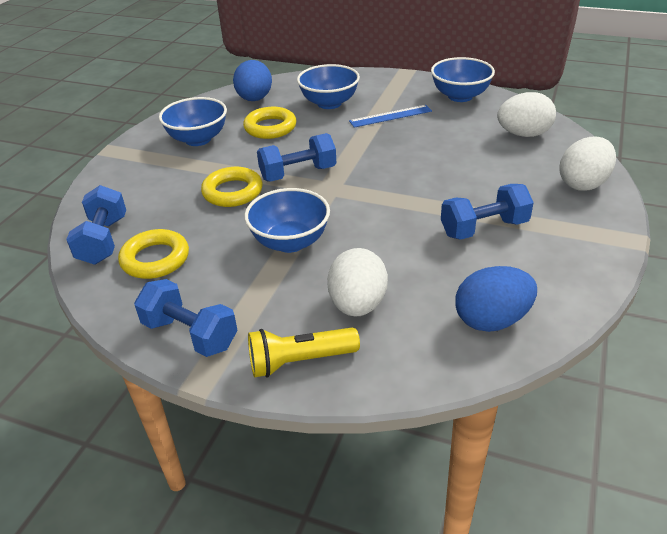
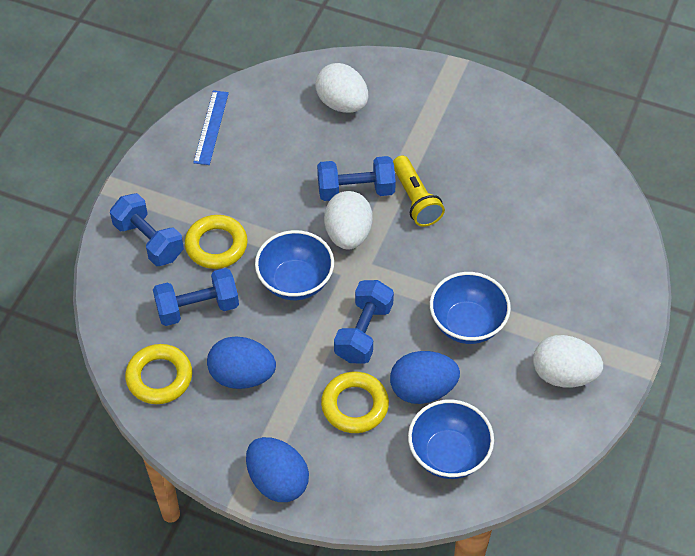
blue bowl: [159,97,227,146] [244,188,330,253] [297,64,360,109] [431,57,495,102] = 4 -> [255,230,334,300] [408,400,494,479] [430,272,511,344] = 3
blue egg: [233,60,272,101] [456,266,537,332] = 2 -> [207,337,276,389] [246,437,309,502] [390,351,460,404] = 3

